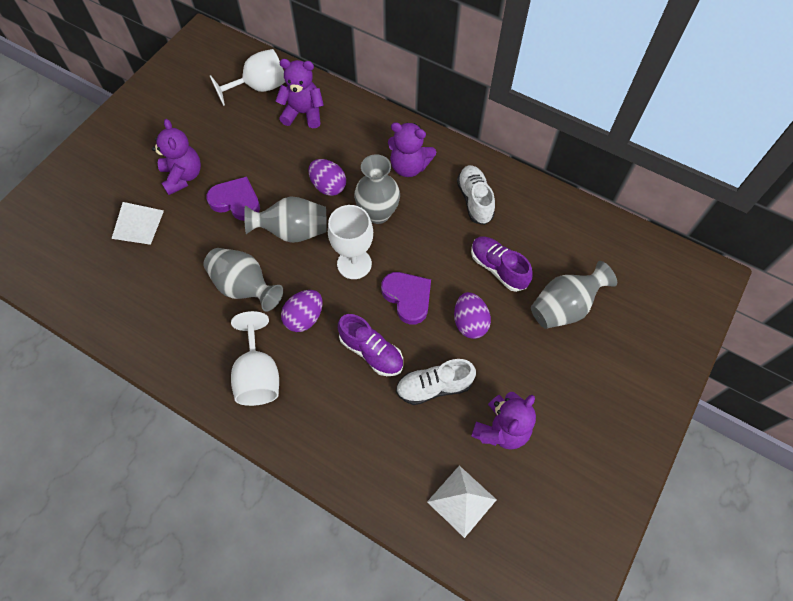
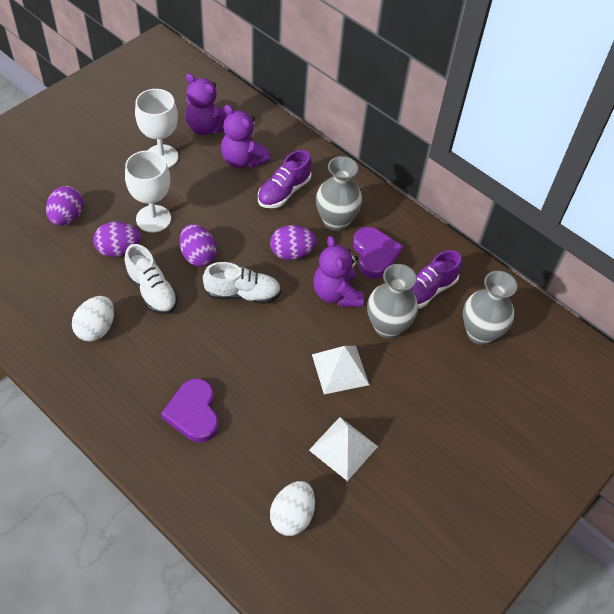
grey vase: [203,248,283,312] [244,196,327,243] [354,154,400,224] [531,261,617,329] = 4 -> [316,156,362,231] [367,264,418,339] [463,271,517,345] = 3
purple egg: [281,290,323,332] [309,159,346,196] [454,292,491,339] = 3 -> [46,186,84,226] [93,222,141,257] [180,224,217,267] [270,225,317,260] = 4
purple teddy bear: [152,119,201,195] [276,59,324,128] [388,122,436,177] [471,392,536,450] = 4 -> [185,73,227,135] [221,105,271,168] [313,236,364,307] = 3
white egg: none = 0 -> [72,296,114,342] [270,481,315,536] = 2
white goblet: [210,49,285,106] [231,311,279,406] [328,205,373,279] = 3 -> [125,151,171,233] [135,89,178,168] = 2

